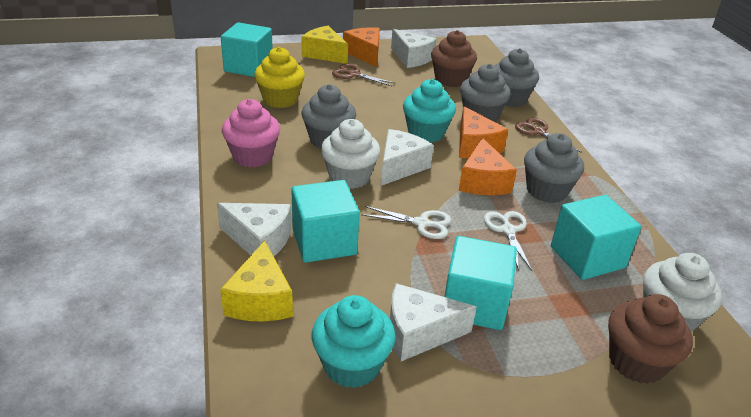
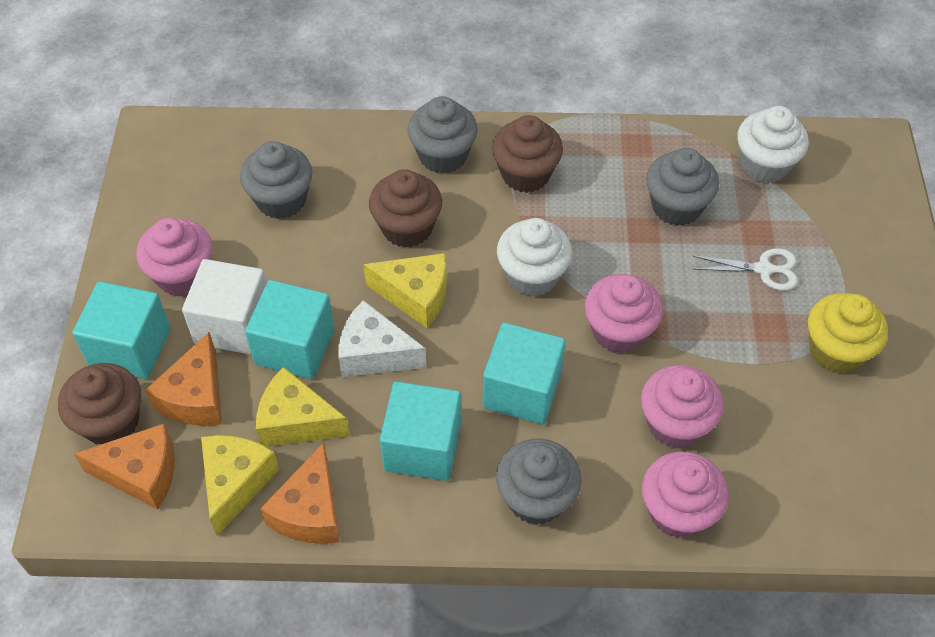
brown cupcake: [431,30,477,87] [608,294,693,384] = 2 -> [58,363,141,445] [369,169,442,248] [492,115,563,193] = 3
brown scissors: [332,64,396,86] [515,118,582,153] = 2 -> none = 0
pink cupcake: [222,99,280,167] = 1 -> [136,218,213,296] [585,274,663,354] [641,365,724,448] [642,452,728,538] = 4
turquoise cupcake: [312,295,396,388] [403,79,456,143] = 2 -> none = 0
white cheese: [217,203,291,256] [381,129,434,186] [390,283,477,361] [391,29,437,68] = 4 -> [338,300,426,377] = 1
white cube: none = 0 -> [182,259,267,354] = 1
white scissors: [361,206,451,239] [484,211,532,271] = 2 -> [692,248,798,290] = 1
yellow cheese: [220,240,293,321] [301,26,348,64] = 2 -> [201,435,279,536] [256,367,350,447] [363,253,447,328] = 3

